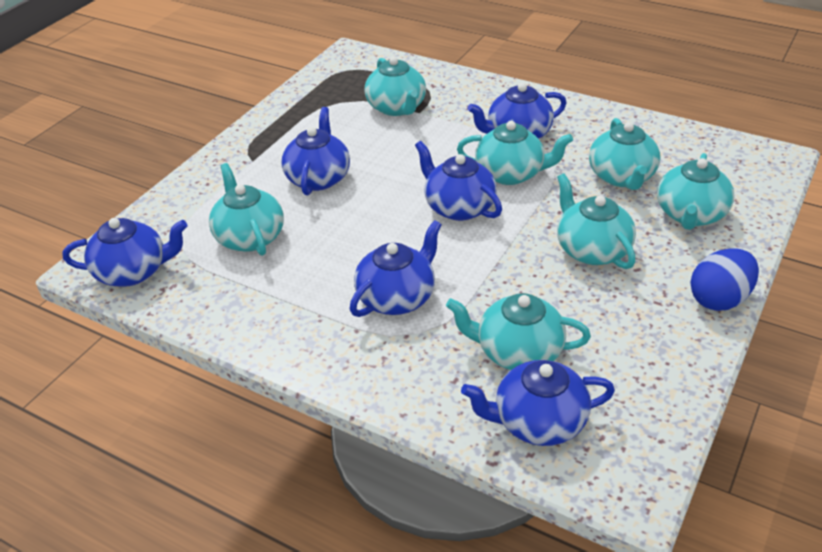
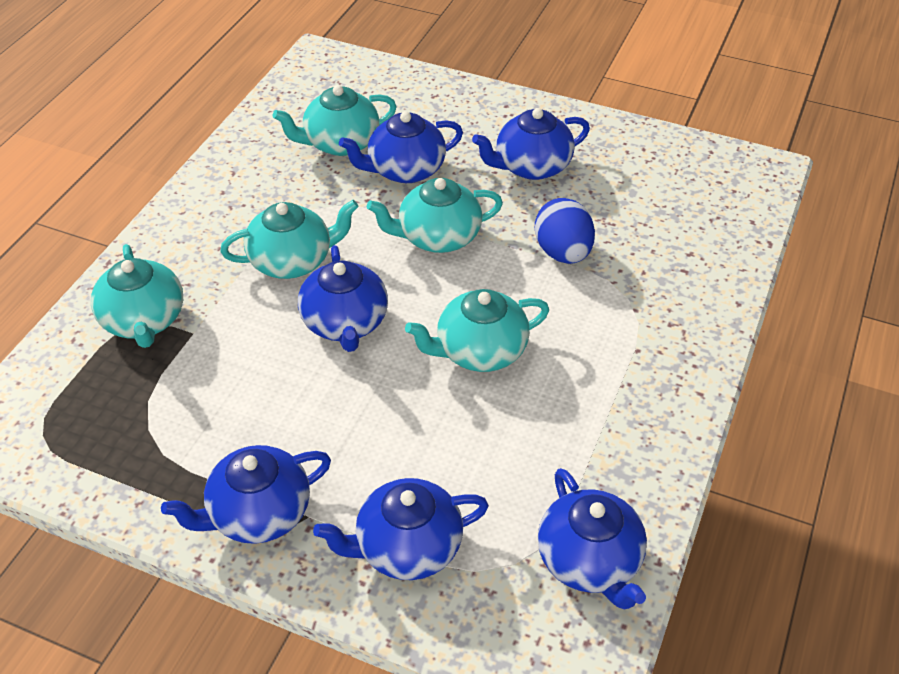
turquoise teapot: [209,163,284,256] [365,57,426,116] [446,293,591,370] [457,121,573,185] [557,173,636,269] [589,118,661,190] [657,153,734,230] = 7 -> [91,244,183,348] [220,200,359,279] [273,85,397,156] [367,178,503,253] [405,289,549,372] = 5

